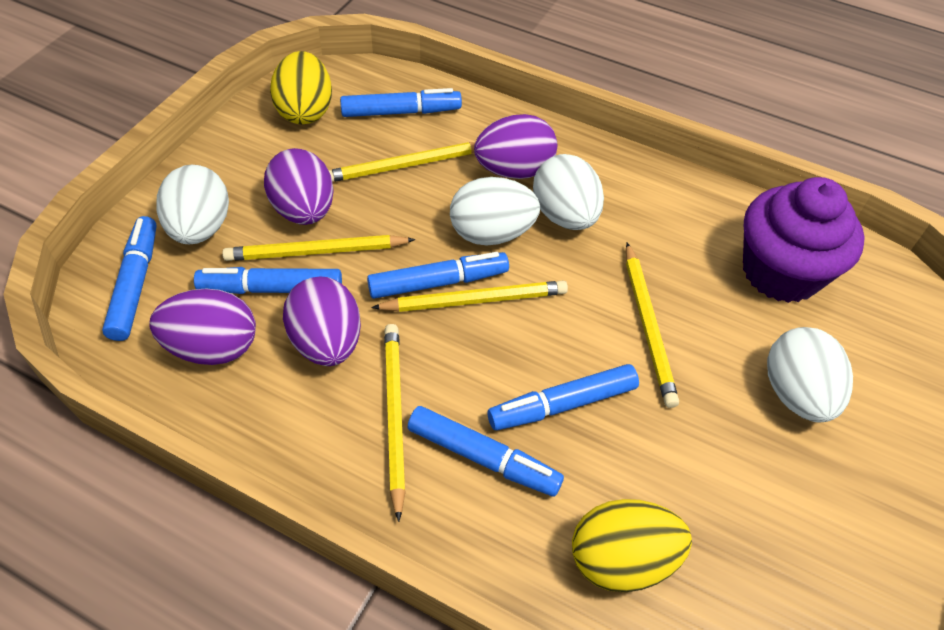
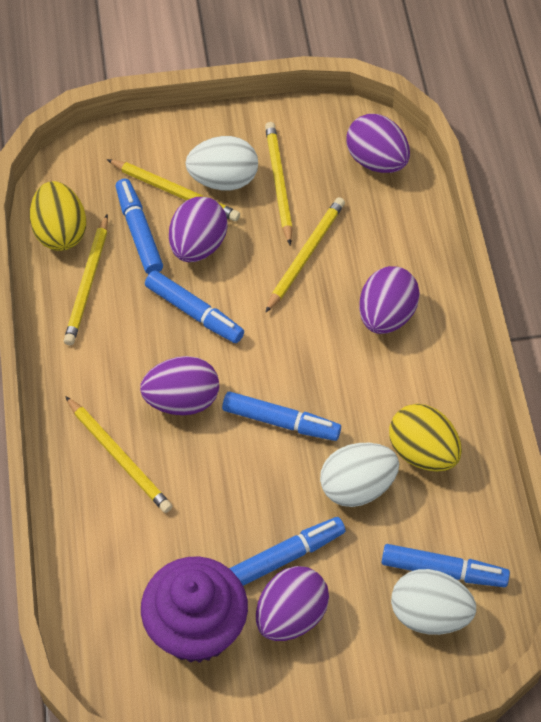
blue marker: [102,216,157,341] [194,267,342,294] [340,88,462,117] [367,252,509,299] [407,406,564,497] [488,364,639,430] = 6 -> [116,179,163,274] [145,270,244,343] [222,392,341,441] [229,517,346,586] [382,544,510,587] = 5
purple egg: [149,289,256,365] [264,148,334,225] [283,277,361,366] [474,114,557,179] = 4 -> [140,356,219,415] [169,197,228,262] [256,566,329,641] [346,114,410,173] [359,266,420,334] = 5
white egg: [156,165,229,244] [450,177,540,246] [533,154,604,230] [767,327,853,422] = 4 -> [186,136,258,190] [320,443,399,507] [391,569,476,635] = 3

